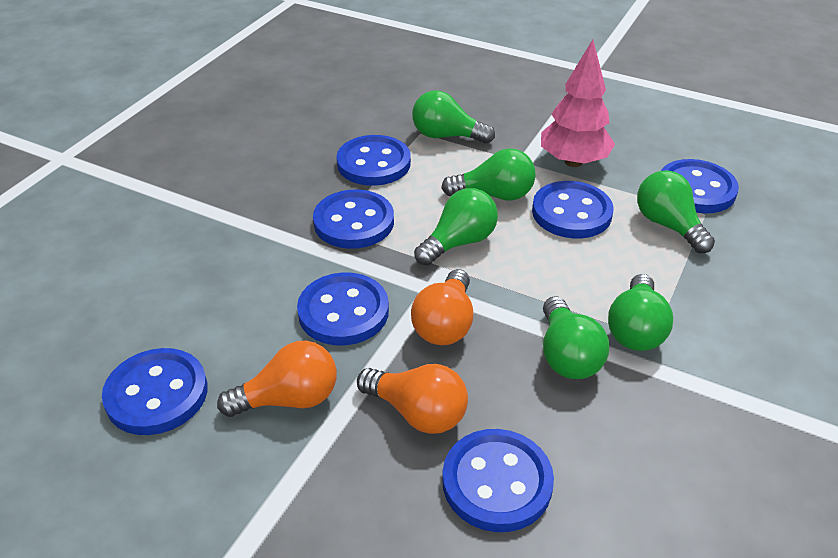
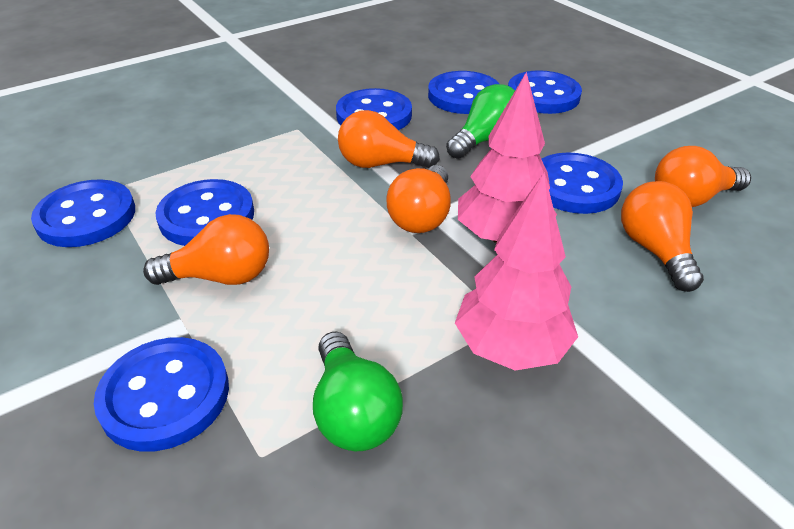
green light bulb: [412,90,495,144] [414,188,498,266] [441,148,536,201] [543,296,609,379] [608,274,673,351] [637,170,715,253] = 6 -> [313,332,403,451] [446,84,515,159] = 2
orange light bulb: [217,341,337,417] [357,364,468,434] [411,269,473,345] = 3 -> [143,214,269,285] [338,110,440,168] [386,165,451,233] [621,181,704,292] [655,146,751,207] = 5
pink tree: [541,39,615,167] = 1 -> [455,172,578,371] [458,72,557,243] = 2

